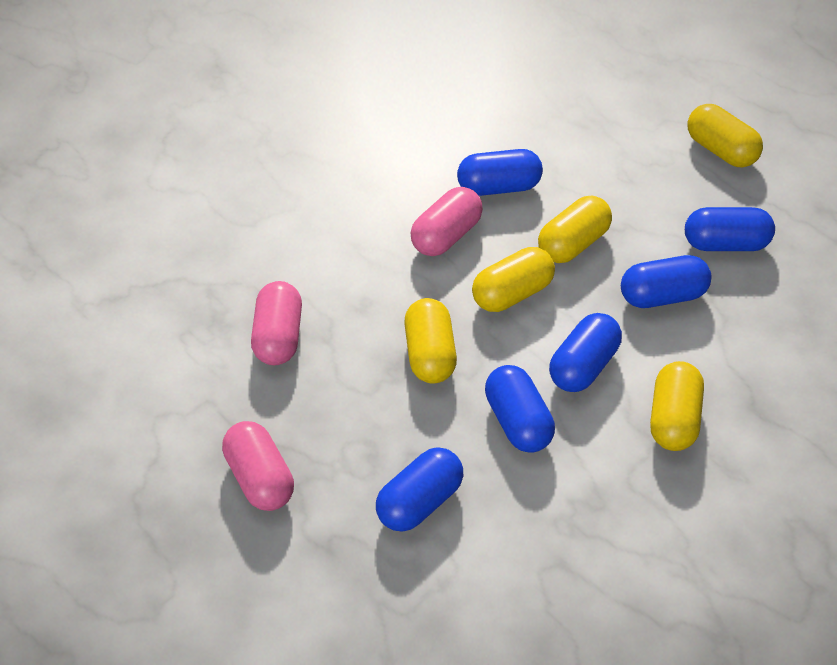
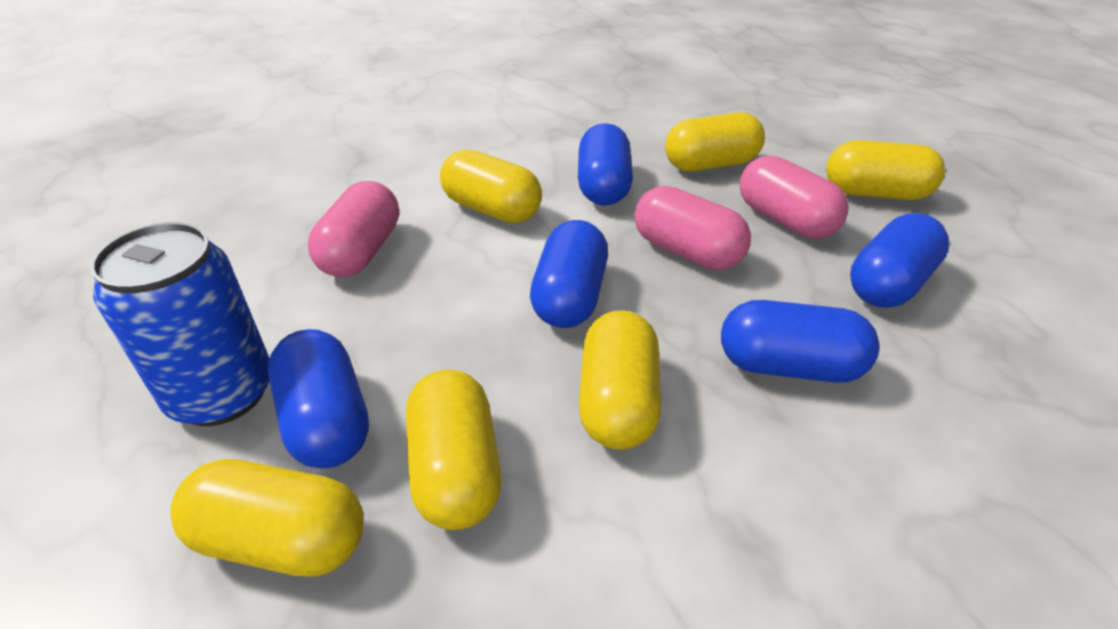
blue can: none = 0 -> [90,222,270,426] = 1
blue capsule: [376,447,463,532] [457,149,543,196] [485,365,555,453] [549,313,622,392] [621,255,711,308] [685,207,775,251] = 6 -> [268,329,369,468] [530,220,608,328] [578,123,633,206] [721,300,879,383] [850,213,949,308] = 5
yellow capsule: [404,298,457,383] [472,247,555,312] [538,196,612,263] [650,361,704,451] [687,104,763,168] = 5 -> [170,459,364,577] [406,370,502,530] [440,149,542,223] [579,310,661,450] [665,112,765,171] [826,140,945,200] = 6

